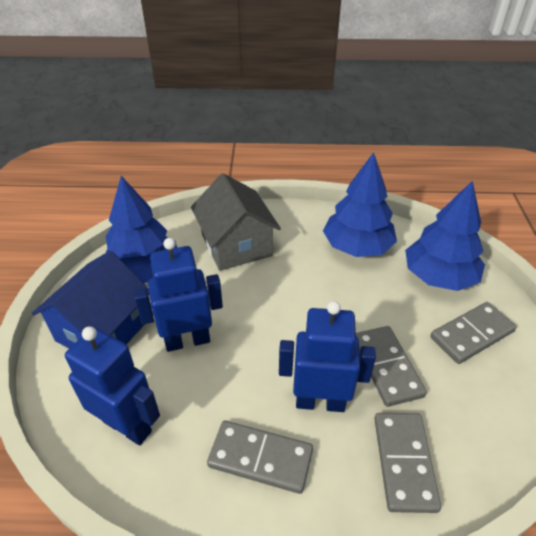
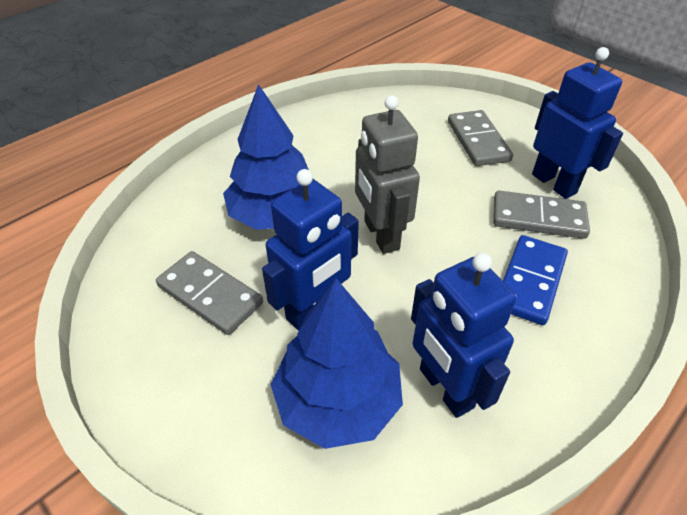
blue domino: none = 0 -> [503,235,568,325] = 1
blue house: [32,251,149,348] = 1 -> none = 0
blue tree: [106,176,177,283] [323,152,397,257] [405,180,485,291] = 3 -> [223,84,309,230] [270,279,403,449] = 2
grey domino: [207,421,313,494] [356,326,427,407] [374,413,441,513] [430,302,517,364] = 4 -> [156,251,263,335] [448,110,513,166] [493,190,590,239] = 3
grey house: [191,173,281,271] = 1 -> none = 0
grey robot: none = 0 -> [355,95,420,254] = 1

